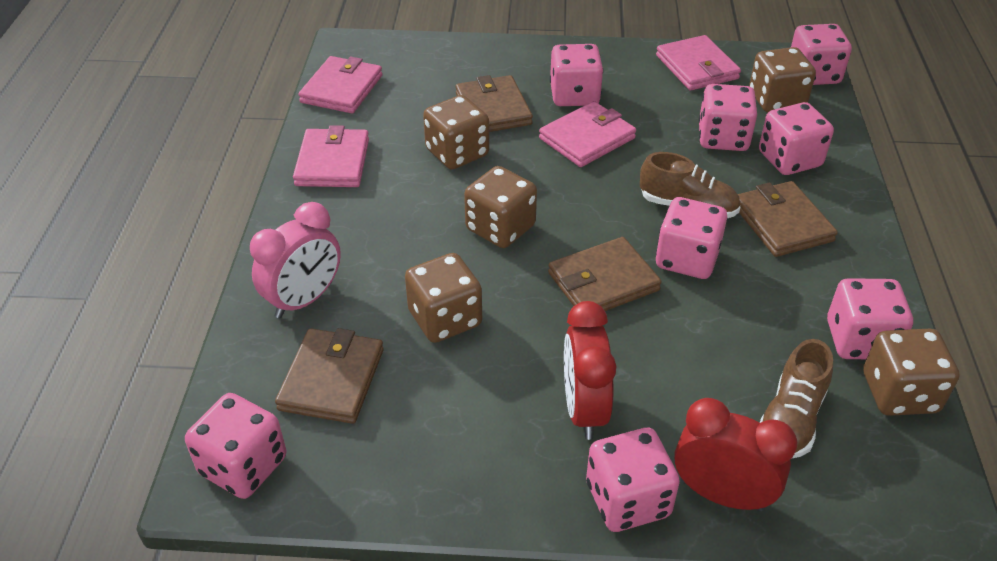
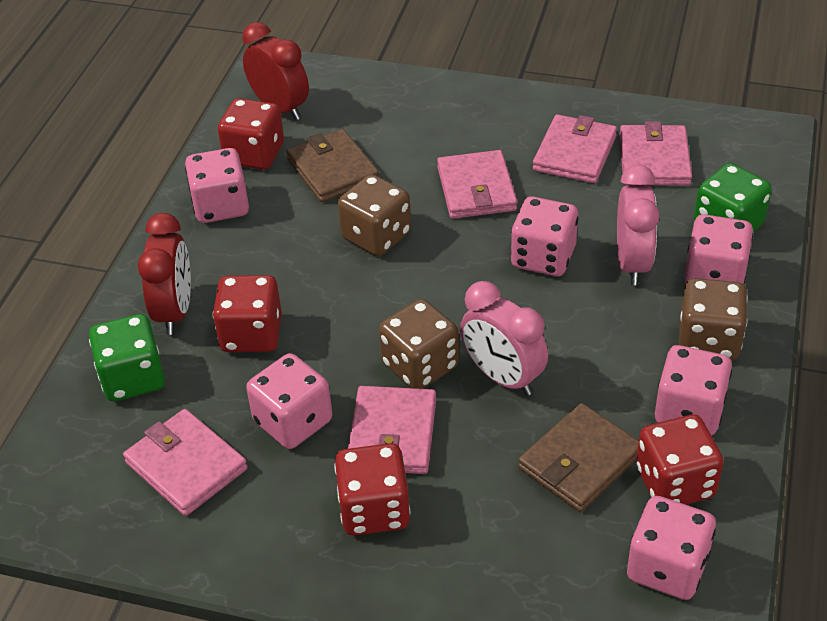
brown dice: [405,253,482,343] [423,95,489,169] [464,166,537,248] [749,47,816,113] [863,329,960,416] = 5 -> [338,174,411,256] [379,299,459,389] [679,278,748,360] = 3
brown shoe: [640,152,740,218] [759,339,833,458] = 2 -> none = 0
brown wallet: [275,328,384,424] [456,75,533,132] [548,237,662,311] [738,181,838,257] = 4 -> [286,129,379,202] [518,403,639,512] = 2
green dice: none = 0 -> [89,314,165,401] [694,163,772,232] = 2
pink clock: [250,202,341,319] = 1 -> [460,281,548,396] [617,165,659,285] = 2
pink dice: [185,393,286,499] [550,44,603,106] [586,428,680,532] [656,197,727,279] [698,84,757,151] [759,102,834,175] [791,24,852,85] [827,278,913,359] = 8 -> [185,148,249,223] [246,353,333,449] [511,197,578,276] [627,496,716,600] [655,345,732,435] [684,214,753,284] = 6
pink wallet: [293,125,369,187] [298,56,382,113] [539,101,636,167] [656,35,741,91] = 4 -> [123,409,248,516] [348,386,436,474] [437,150,517,219] [533,114,617,183] [620,121,692,186] = 5
red dice: none = 0 -> [213,275,282,352] [218,98,284,170] [334,443,410,536] [636,414,724,505] = 4

